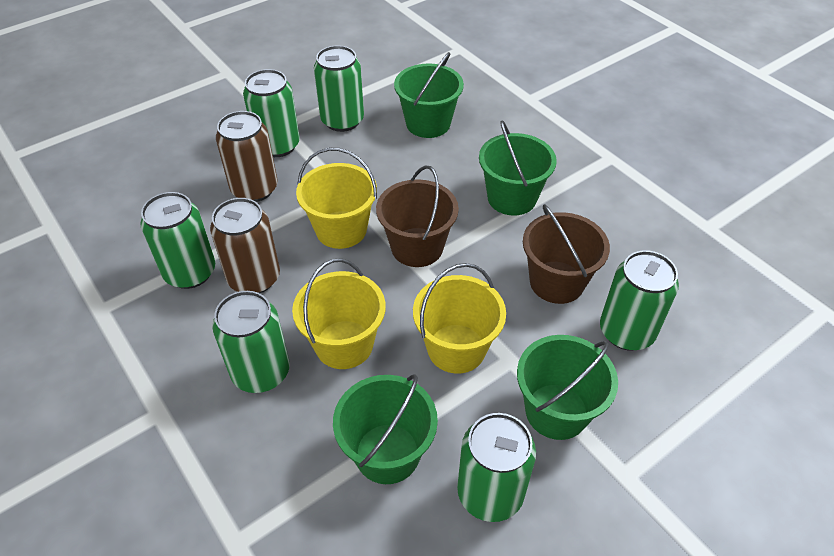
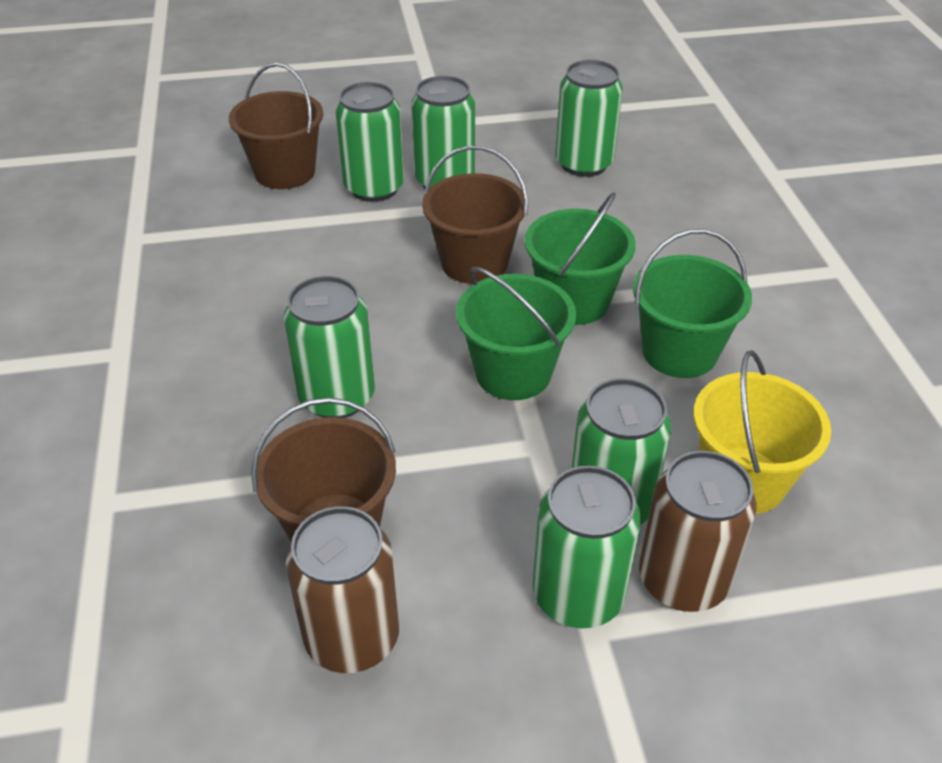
brown bucket: [376,165,459,267] [523,204,610,304] = 2 -> [229,62,323,189] [251,397,396,543] [422,146,528,284] = 3
green bucket: [333,374,438,484] [394,52,464,138] [479,120,557,216] [517,335,618,440] = 4 -> [456,267,576,400] [525,192,636,325] [633,229,752,378] = 3
yellow bucket: [292,259,386,369] [296,148,377,249] [413,263,506,374] = 3 -> [693,350,831,514] = 1

